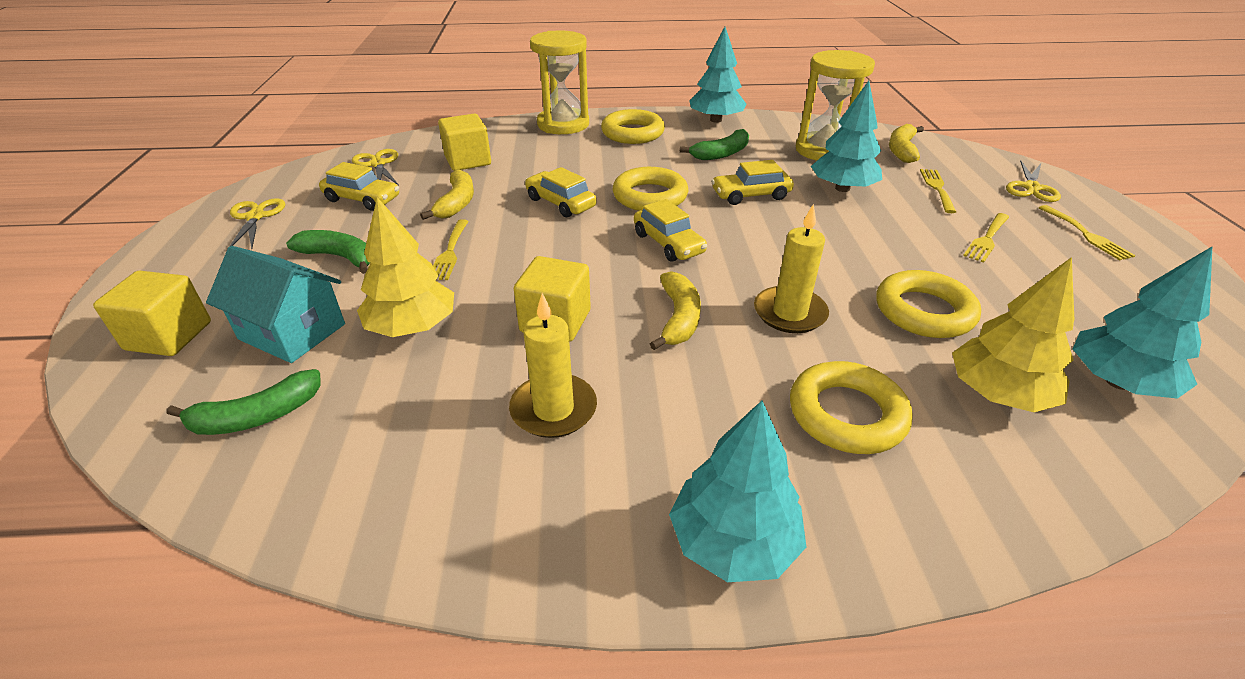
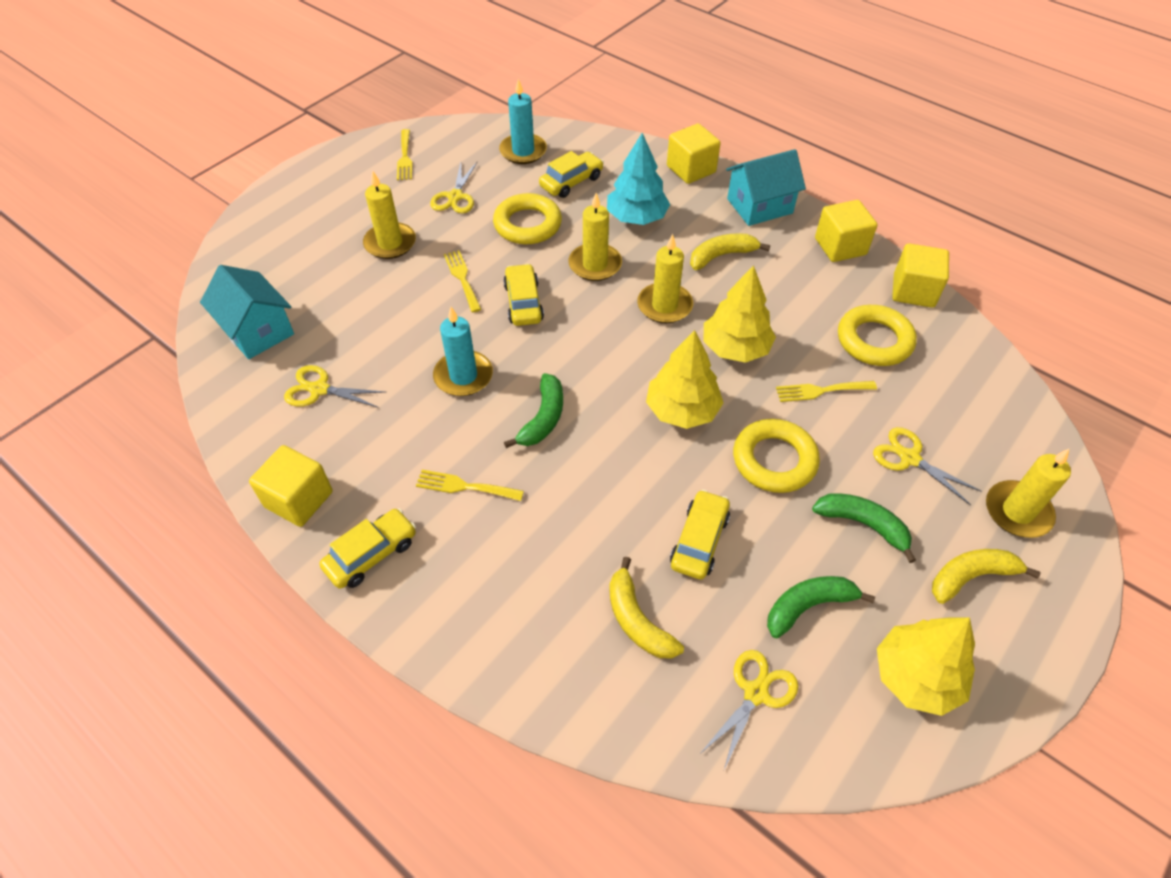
turquoise candle: none = 0 -> [433,307,493,396] [499,79,547,164] = 2
turquoise house: [206,246,345,363] = 1 -> [200,265,294,359] [726,149,806,226] = 2
turquoise tree: [669,401,806,582] [689,27,747,123] [811,81,882,192] [1073,247,1212,399] = 4 -> [607,133,670,225] = 1
yellow candle: [509,293,597,438] [754,204,829,333] = 2 -> [363,171,416,259] [568,193,622,281] [637,234,693,323] [986,449,1071,538] = 4
yellow cube: [93,271,211,356] [438,114,491,171] [514,256,591,342] = 3 -> [249,445,333,527] [667,123,721,184] [815,200,878,262] [892,243,949,308] = 4
yellow hourglass: [530,31,589,134] [796,50,875,161] = 2 -> none = 0
yellow ring: [601,109,665,144] [613,167,688,211] [790,361,913,454] [876,270,981,338] = 4 -> [493,193,562,244] [733,419,820,493] [838,305,917,366] = 3
yellow scissors: [229,198,285,249] [352,149,399,185] [1006,161,1061,202] = 3 -> [284,365,385,408] [430,162,477,213] [700,650,799,772] [873,427,981,505] = 4
yellow tree: [357,197,454,337] [952,257,1074,412] = 2 -> [646,330,723,429] [703,265,776,363] [877,617,975,716] = 3

